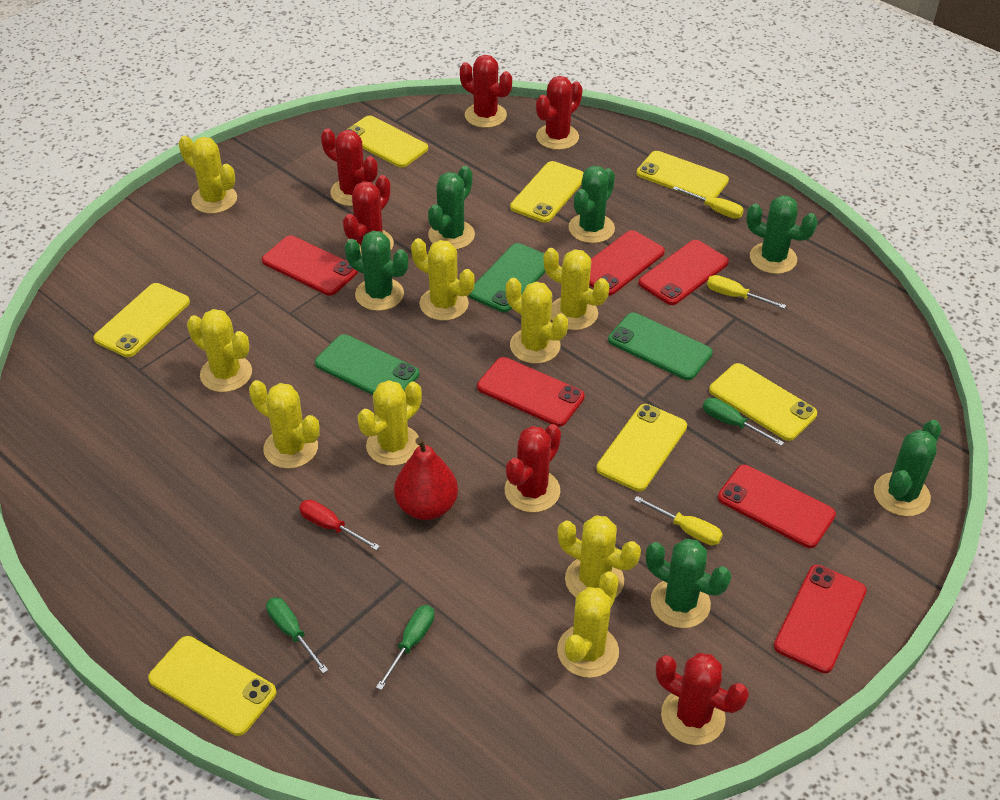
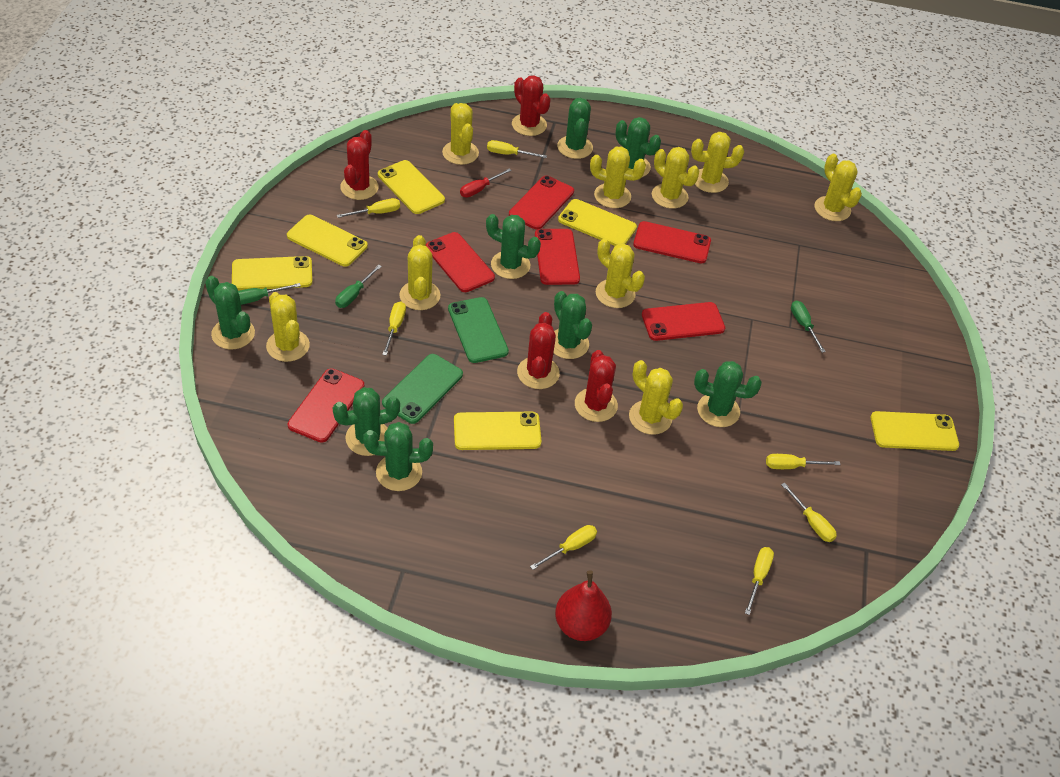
green cactus: [345,231,408,311] [428,166,475,250] [569,166,615,243] [646,539,731,628] [746,195,818,274] [874,420,941,516] = 6 -> [205,276,255,349] [333,387,400,456] [363,422,433,491] [486,214,541,279] [554,291,592,359] [557,98,593,159] [615,117,661,178] [694,361,762,427] = 8
green phone: [315,334,419,395] [469,243,546,312] [608,313,713,380] = 3 -> [382,354,463,424] [448,297,509,363] = 2
red cactus: [321,129,378,206] [343,175,394,256] [460,55,512,128] [505,424,561,513] [536,76,583,150] [656,653,749,745] = 6 -> [340,130,379,200] [512,75,551,136] [517,312,560,389] [575,350,618,422] = 4
yellow phone: [93,283,190,357] [148,636,276,736] [346,116,428,168] [510,161,584,223] [596,404,687,491] [636,151,729,200] [709,363,817,441] = 7 -> [232,256,312,290] [287,215,368,267] [378,160,445,214] [454,412,541,450] [558,199,637,246] [871,411,959,451] = 6
yellow screwdriver: [634,496,723,545] [673,186,744,219] [707,275,786,309] = 3 -> [337,198,400,218] [382,301,406,356] [487,140,547,158] [530,525,597,570] [745,547,774,615] [766,454,840,469] [781,482,837,542] = 7

